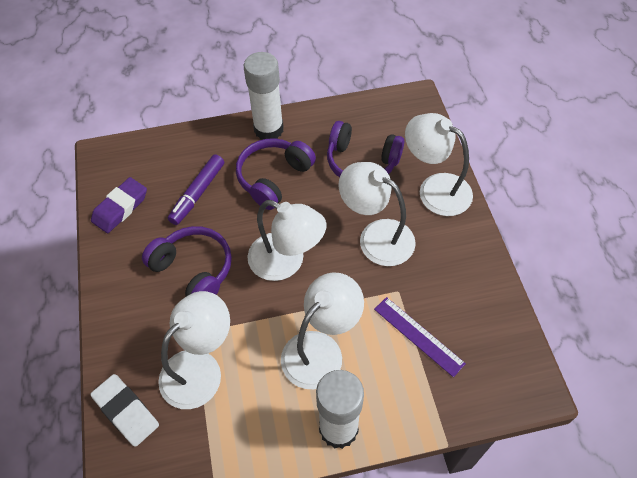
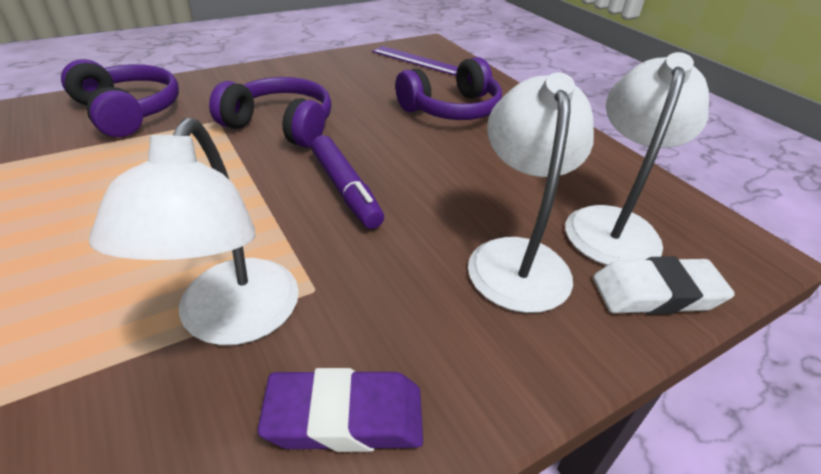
white glue stick: [244,52,284,139] [316,370,364,449] = 2 -> none = 0
white lamp: [158,291,230,409] [247,200,326,281] [281,273,364,389] [338,162,416,266] [405,113,473,216] = 5 -> [89,118,299,345] [468,72,594,313] [565,52,709,265] = 3

